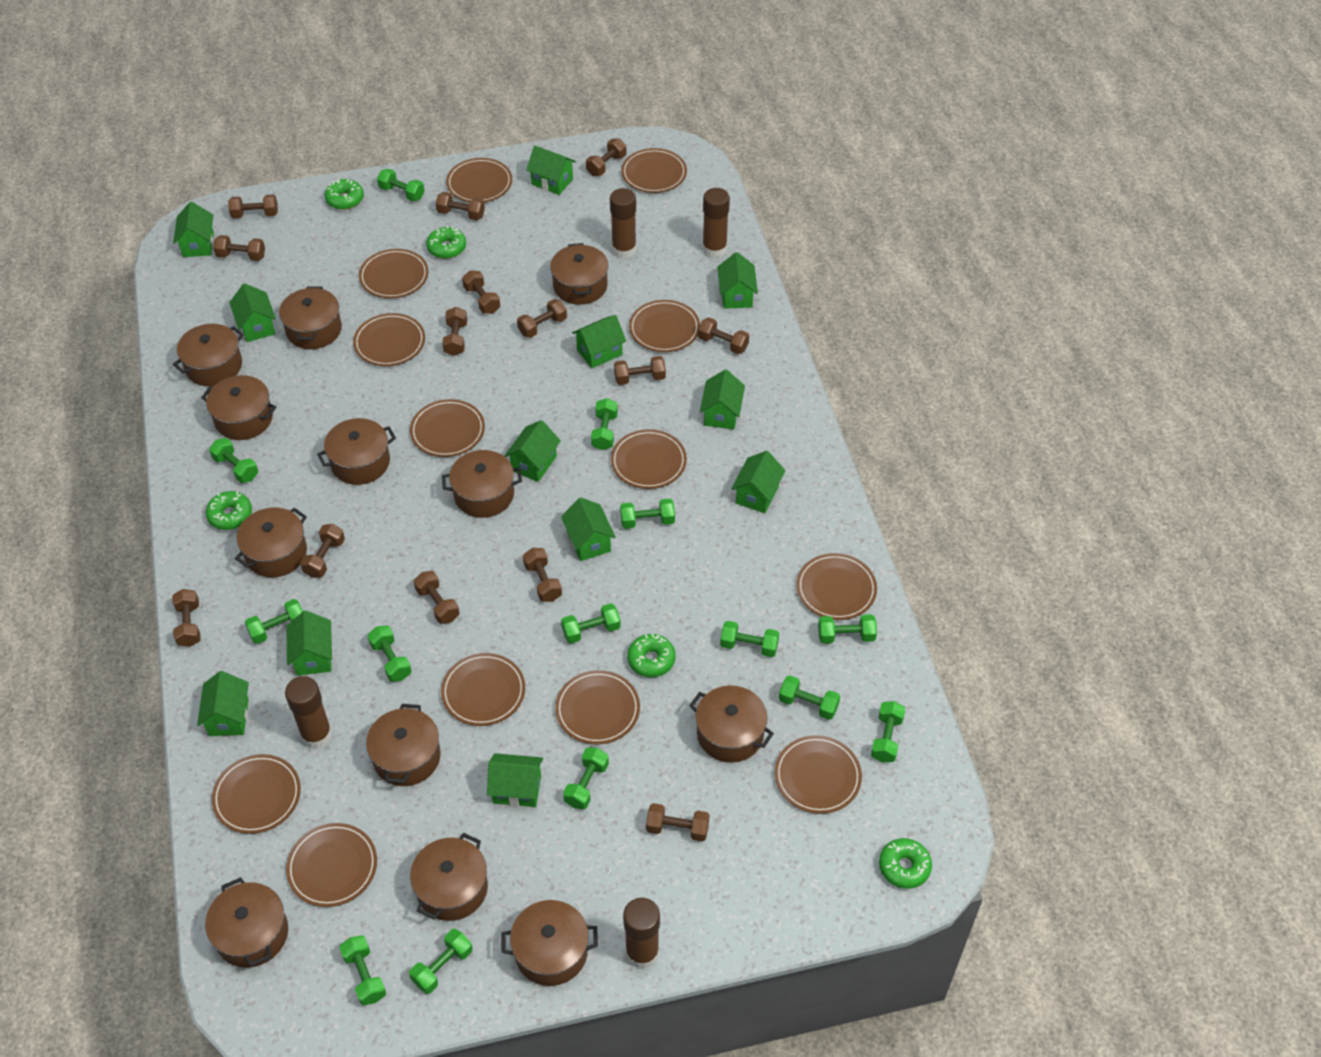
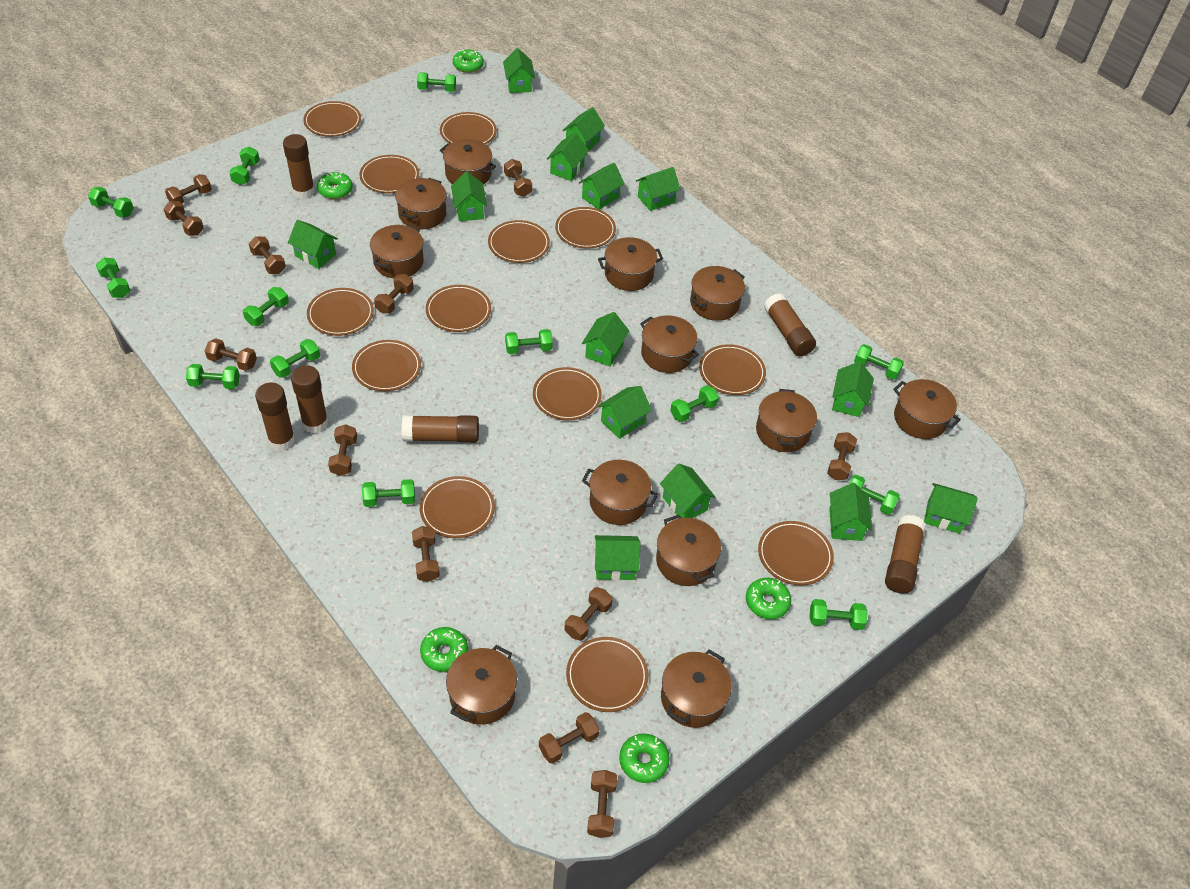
brown dumbbell: [172,589,201,647] [213,235,265,261] [228,195,278,218] [300,524,345,578] [414,571,460,624] [436,192,485,221] [442,307,467,356] [462,270,500,314] [517,299,567,338] [523,548,562,602] [586,138,626,176] [614,356,666,385] [646,803,709,842] [698,318,749,354] = 14 -> [164,201,204,236] [165,174,212,204] [205,338,257,371] [249,236,286,274] [328,424,357,476] [374,274,414,314] [412,526,440,582] [504,159,532,197] [539,712,600,764] [564,587,613,641] [587,770,617,838] [827,432,857,480] = 12
brown glue stick: [285,676,332,749] [610,188,636,259] [623,898,660,969] [702,188,730,258] = 4 -> [255,383,295,451] [283,134,315,199] [291,365,329,433] [402,415,479,443] [764,293,816,356] [885,515,926,593] = 6
green dumbbell: [209,438,258,483] [245,599,303,644] [339,935,386,1006] [368,626,411,682] [377,169,424,201] [409,929,473,994] [561,603,621,643] [563,747,609,809] [591,398,618,450] [620,499,675,529] [720,621,779,657] [779,676,840,720] [818,614,877,644] [871,701,905,763] = 14 -> [88,187,134,218] [96,258,131,298] [186,364,239,389] [229,146,260,185] [243,287,289,326] [270,339,320,378] [362,479,415,507] [417,72,456,92] [505,329,553,354] [670,385,719,422] [810,599,867,630] [849,475,900,515] [854,344,904,380] = 13
green house: [173,202,214,257] [197,671,249,736] [229,283,276,342] [286,611,332,676] [487,753,543,807] [505,420,561,482] [526,146,576,195] [561,497,616,561] [572,315,626,368] [700,369,745,430] [717,252,758,309] [731,451,785,513] = 12 -> [288,220,338,269] [451,172,487,221] [503,48,535,93] [547,133,589,181] [562,107,605,150] [579,163,625,210] [582,312,629,366] [595,535,640,581] [598,386,652,439] [636,167,680,211] [660,464,715,518] [829,483,872,541] [832,361,874,417] [924,483,978,534] = 14

